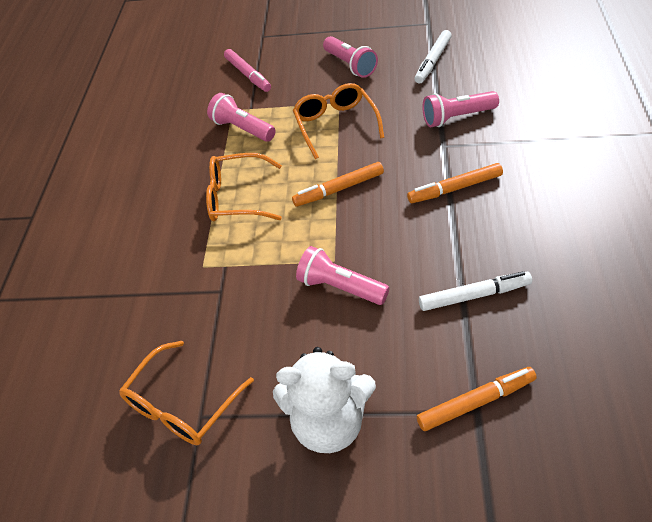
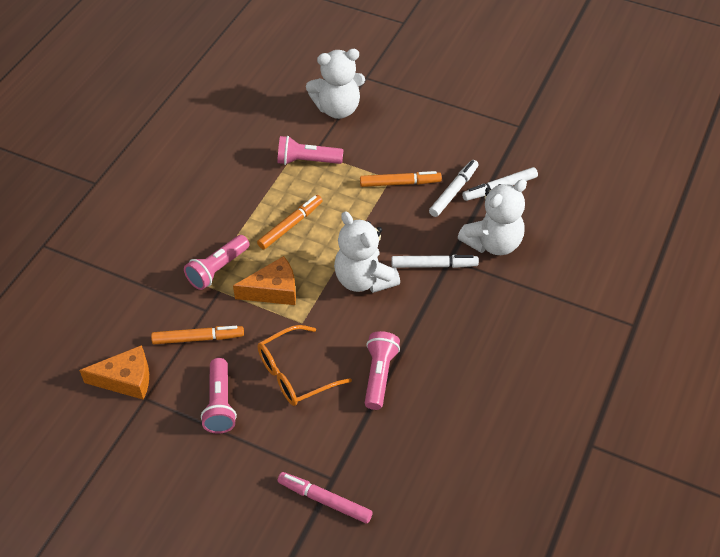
orange cheese: none = 0 -> [79,345,149,400] [233,256,296,305] = 2
orange glasses: [119,341,254,445] [206,153,282,221] [293,83,384,159] = 3 -> [257,325,352,406] = 1
white marker: [414,30,452,84] [419,271,532,311] = 2 -> [392,255,479,268] [429,160,479,217] [462,167,538,201] = 3
white teddy bear: [273,347,376,453] = 1 -> [306,49,365,119] [334,211,400,293] [458,179,527,255] = 3

